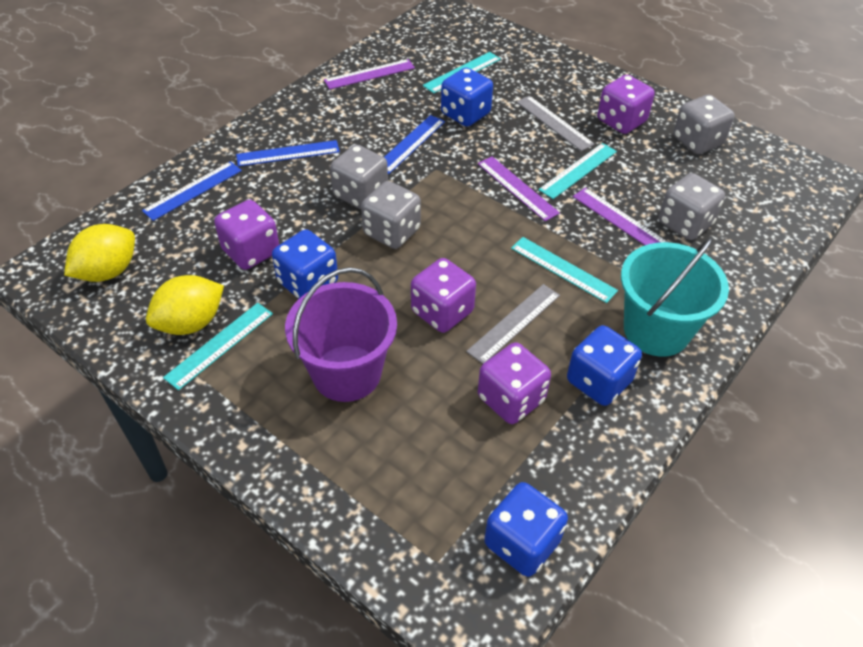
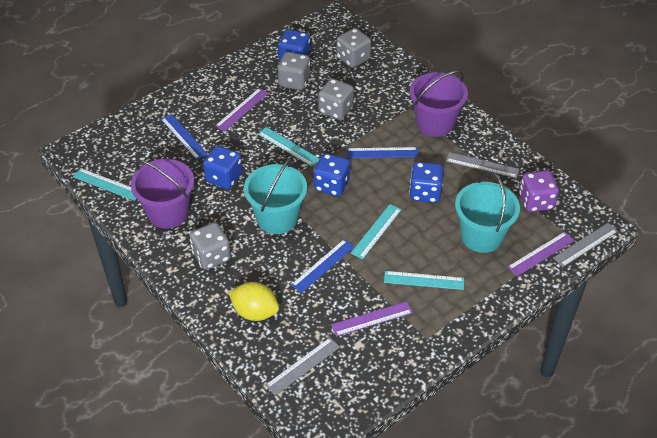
grey ruler: [466,284,560,364] [517,96,594,151] = 2 -> [265,338,340,396] [446,152,519,178] [553,223,618,267] = 3
purple bucket: [285,267,397,402] = 1 -> [131,159,194,229] [410,70,468,137] = 2
purple dice: [214,200,279,270] [411,258,476,333] [478,342,551,424] [598,75,655,134] = 4 -> [519,170,559,212] = 1
turquoise bucket: [621,236,729,357] = 1 -> [244,158,307,234] [455,172,520,253] = 2
yellow lemon: [64,224,135,282] [146,275,224,335] = 2 -> [228,282,279,321] = 1

